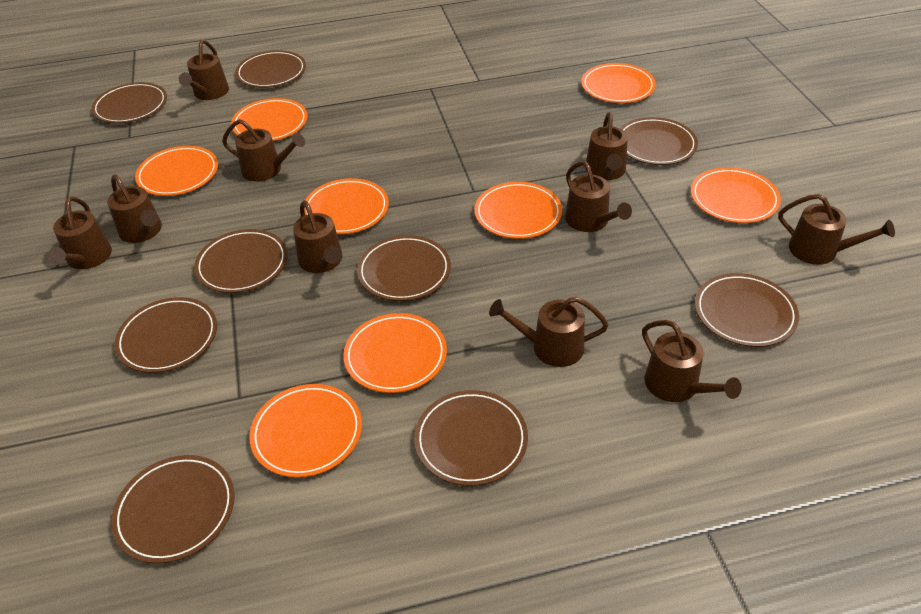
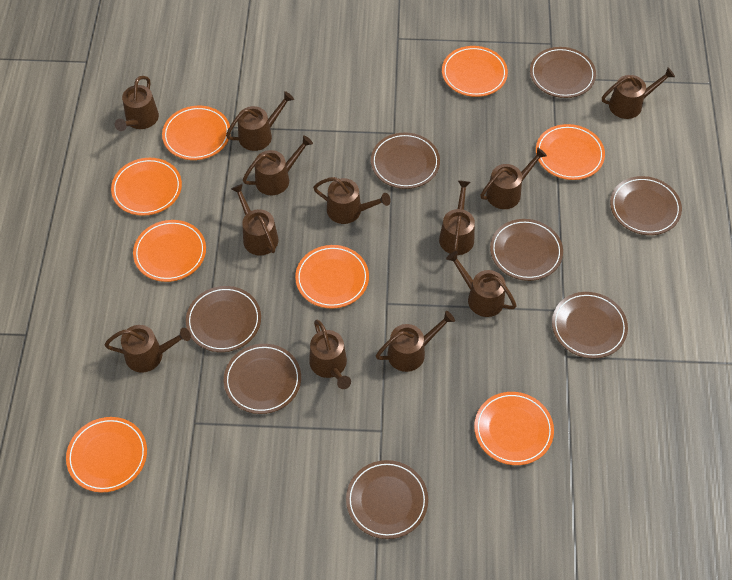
brown plate: [92,82,167,123] [111,455,235,563] [115,297,217,373] [194,229,287,293] [235,50,306,88] [357,235,451,301] [414,390,528,486] [620,117,698,165] [695,273,799,347] = 9 -> [186,286,261,352] [224,344,301,414] [346,460,428,539] [371,133,440,189] [490,219,563,281] [530,47,596,98] [552,292,628,359] [610,176,682,235] = 8
brown watering can: [48,196,112,269] [107,174,162,243] [179,40,229,100] [222,119,305,182] [293,200,342,273] [489,297,608,367] [565,161,632,232] [585,112,628,180] [642,320,742,402] [778,194,895,265] = 10 -> [105,325,191,373] [115,76,159,131] [226,91,294,151] [231,184,279,255] [243,135,313,195] [309,320,351,389] [313,177,391,224] [376,311,455,372] [439,180,475,255] [446,251,517,317] [481,147,547,209] [602,67,675,119] = 12

